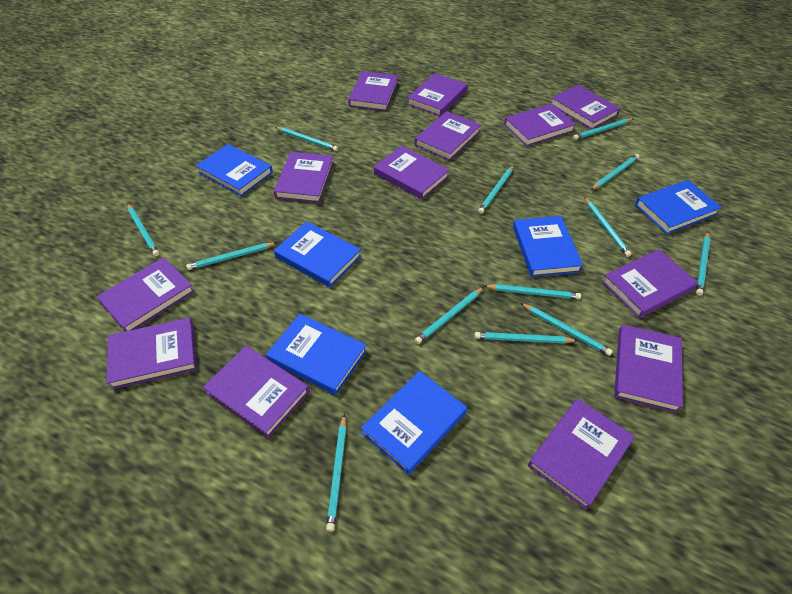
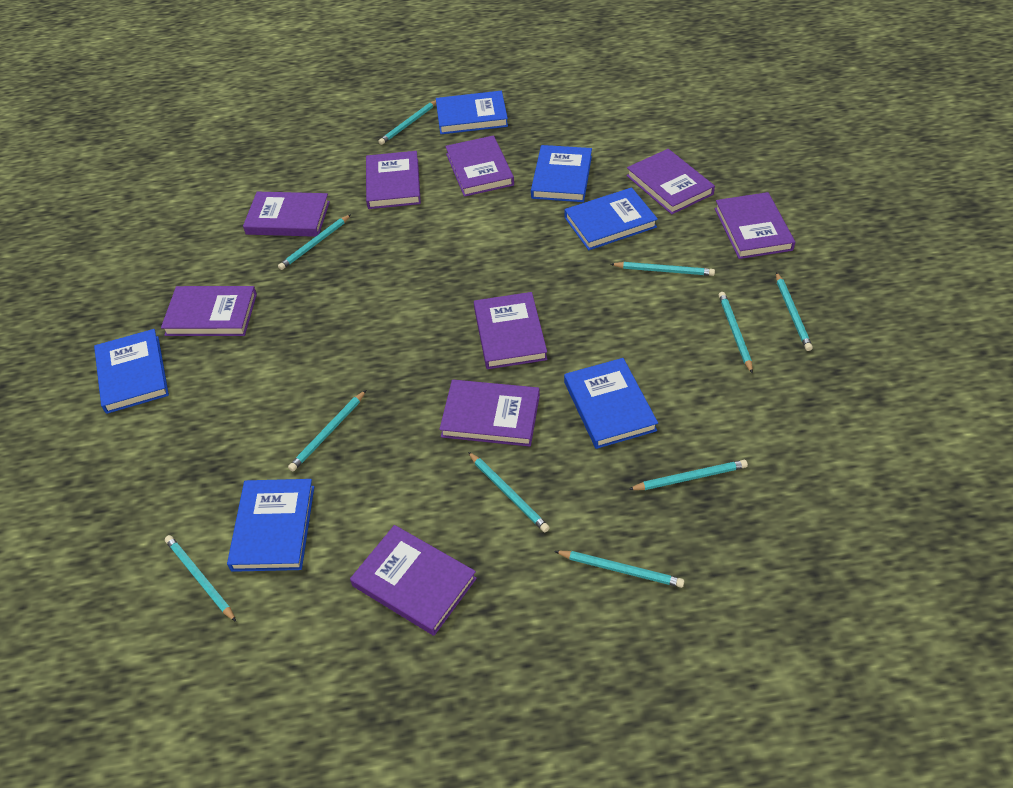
purple book: [97,257,195,331] [106,318,197,389] [203,346,309,438] [274,152,334,203] [348,71,398,111] [374,146,450,199] [407,73,468,116] [415,111,481,161] [504,104,576,146] [528,398,635,510] [551,85,620,129] [602,249,698,318] [614,325,683,413] = 13 -> [161,286,257,336] [243,192,330,237] [350,525,477,636] [366,151,421,209] [439,380,540,447] [445,135,514,197] [474,292,547,369] [626,149,715,215] [715,192,795,259] = 9
turquoise pencil: [127,204,159,256] [186,242,277,270] [275,127,338,151] [326,414,347,532] [415,287,484,344] [475,332,578,344] [478,165,514,214] [484,284,581,299] [521,303,613,356] [573,118,633,140] [585,197,632,257] [591,154,639,190] [696,232,710,296] = 13 -> [165,535,236,622] [278,214,351,270] [288,390,366,472] [378,100,436,145] [468,452,550,532] [554,551,684,588] [611,262,715,276] [628,460,748,490] [719,292,753,374] [776,272,813,351] = 10

